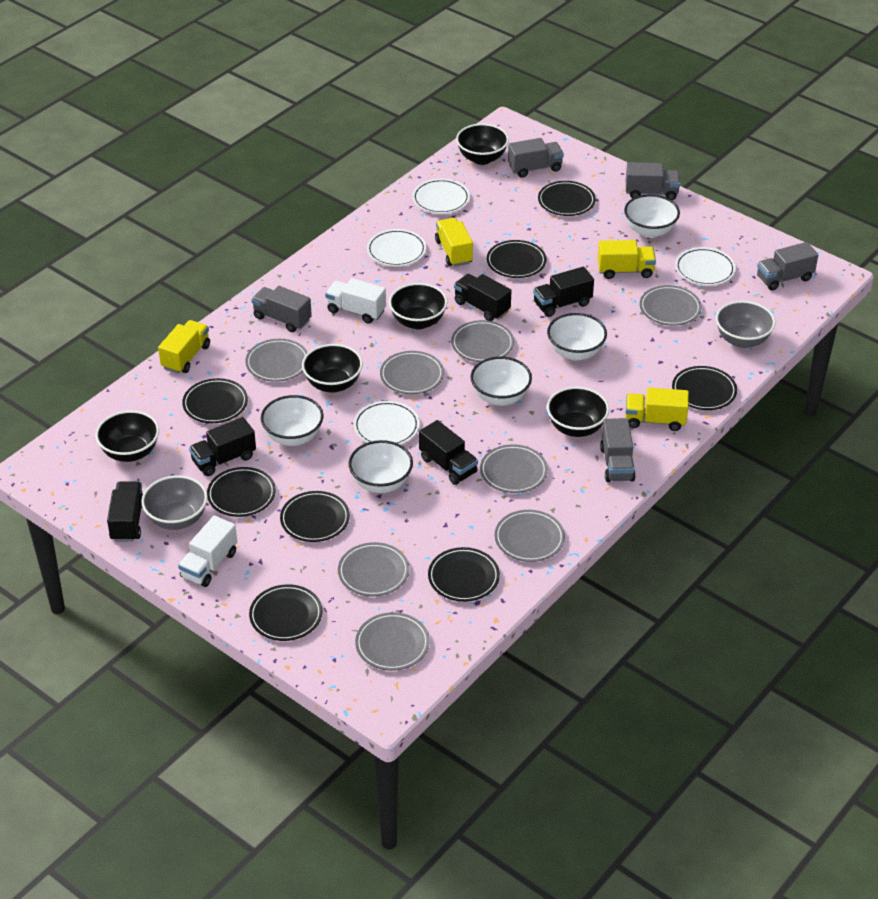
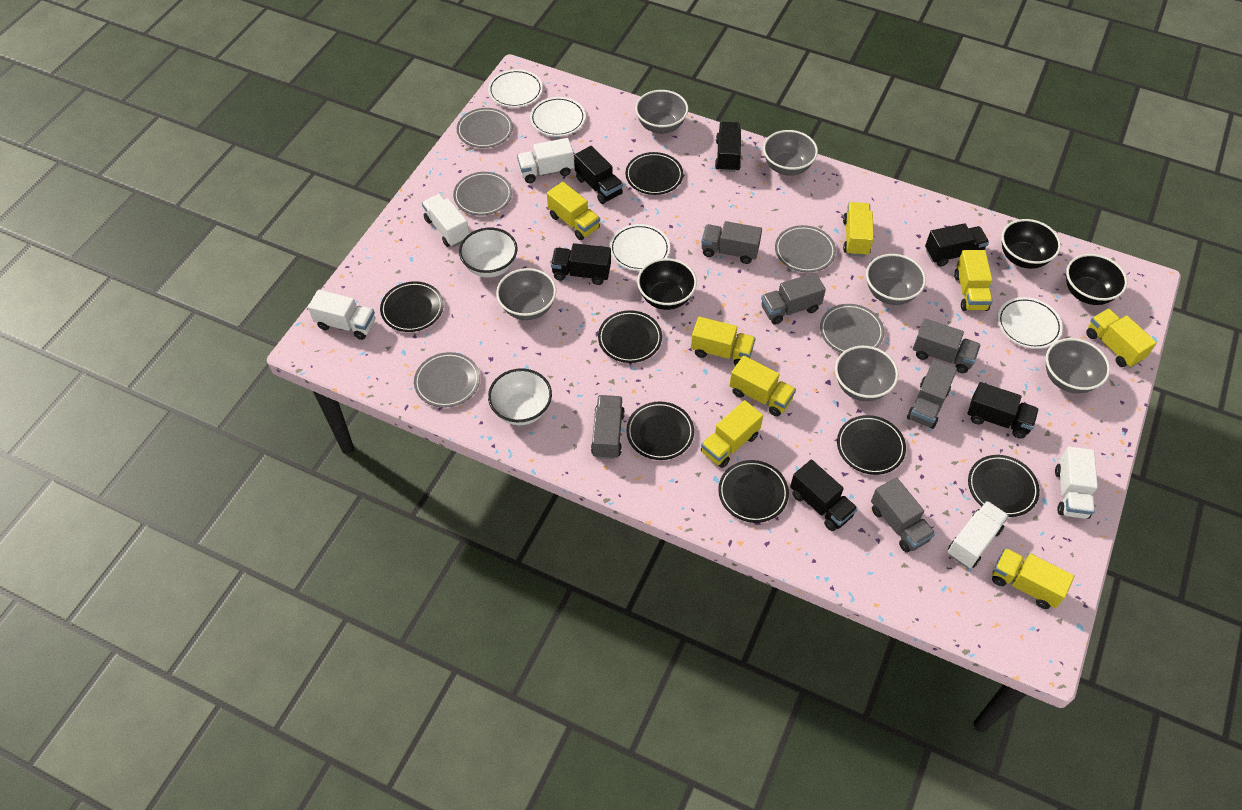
black bowl: [95,410,159,462] [302,344,363,393] [389,283,448,329] [456,124,509,165] [547,387,609,437] = 5 -> [637,258,697,310] [1001,219,1061,269] [1066,254,1127,305] = 3
black plate: [182,378,248,423] [207,467,276,517] [249,584,322,641] [280,491,350,542] [428,547,500,602] [487,240,546,278] [538,181,596,216] [672,366,737,410] = 8 -> [380,281,444,332] [598,310,662,363] [625,152,683,195] [626,402,694,460] [718,460,789,523] [837,415,906,475] [968,455,1040,517] = 7
black truck: [107,481,143,542] [189,417,256,476] [419,420,478,485] [454,274,511,321] [533,267,594,317] = 5 -> [551,243,611,285] [574,146,623,204] [715,122,741,172] [790,460,858,531] [925,223,989,267] [968,382,1039,439] = 6
grey bowl: [141,475,208,530] [716,301,775,348] = 2 -> [496,268,556,320] [635,90,688,134] [763,130,818,176] [835,346,899,401] [866,254,926,305] [1046,338,1110,393] = 6
grey plate: [245,339,308,382] [338,542,409,596] [355,612,430,671] [380,351,444,394] [451,320,514,362] [480,444,548,493] [495,510,565,562] [640,285,702,326] = 8 -> [414,352,480,408] [453,172,512,216] [457,108,513,148] [775,225,836,273] [820,304,884,353] = 5
grey truck: [251,286,312,332] [508,138,564,178] [600,418,636,482] [626,162,680,200] [757,242,818,290] = 5 -> [591,395,625,459] [701,221,762,264] [761,273,826,325] [871,477,935,552] [907,359,957,429] [913,318,981,373] = 6
white bowl: [261,395,324,446] [348,440,413,493] [471,357,532,406] [547,313,607,361] [624,194,680,238] = 5 -> [459,228,518,278] [488,368,552,425] = 2
white truck: [178,515,237,587] [325,278,386,323] = 2 -> [308,290,375,340] [422,194,469,247] [517,138,574,183] [948,501,1009,568] [1055,447,1098,519] = 5
yellow truck: [158,320,210,373] [435,218,473,267] [597,240,656,279] [625,388,689,431] = 4 -> [547,182,600,240] [691,317,756,366] [701,400,763,468] [729,356,796,416] [843,202,874,257] [954,250,993,311] [992,548,1074,609] [1086,308,1157,368] = 8

